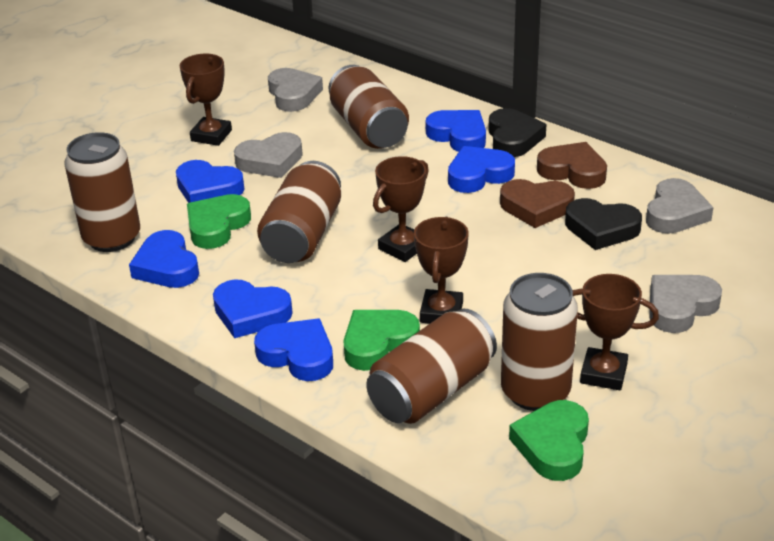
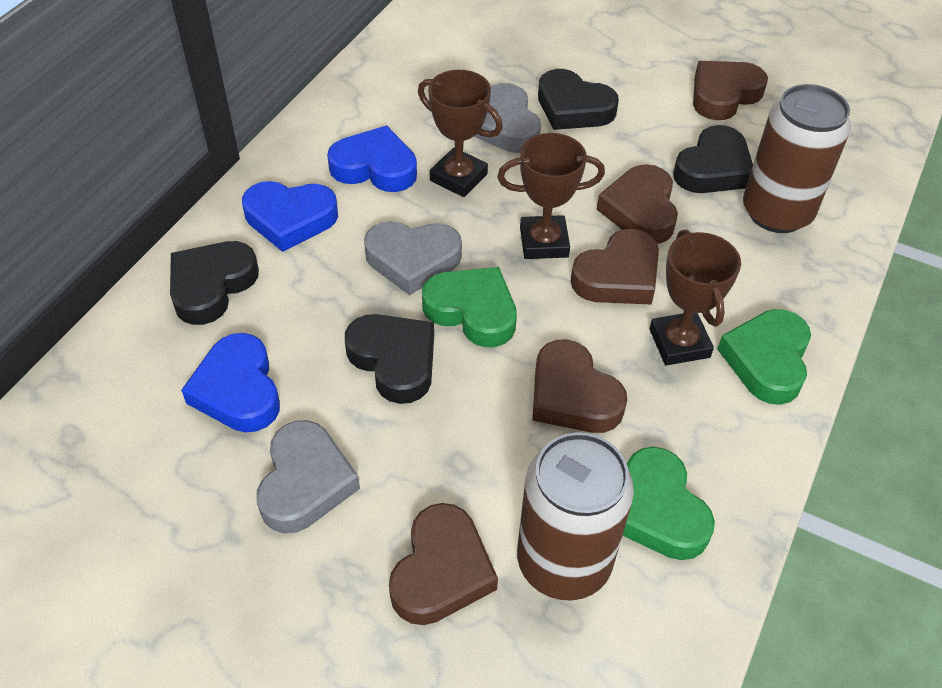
black heart: [488,108,546,157] [565,198,642,250] = 2 -> [170,241,259,325] [345,314,434,404] [538,69,619,130] [673,125,753,193] = 4
blue heart: [129,230,199,288] [176,160,245,203] [213,279,293,338] [254,319,333,381] [426,110,486,152] [448,146,515,193] = 6 -> [181,333,280,432] [242,181,338,252] [327,126,417,192] = 3
brown can: [64,132,140,252] [257,161,341,263] [328,65,409,149] [366,309,497,424] [501,273,578,411] = 5 -> [517,432,634,601] [743,84,851,233] = 2
brown heart: [500,179,575,228] [537,142,607,189] = 2 -> [389,503,498,625] [532,339,627,433] [571,229,659,305] [596,164,678,244] [693,61,768,120] = 5
brown trophy: [180,53,232,146] [373,156,429,262] [414,217,469,324] [573,274,659,390] = 4 -> [418,70,503,197] [497,133,605,259] [650,229,741,365] = 3
grey heart: [234,132,303,178] [268,68,323,112] [646,178,713,234] [649,275,722,333] = 4 -> [256,420,360,533] [364,221,462,295] [474,83,541,153] = 3

